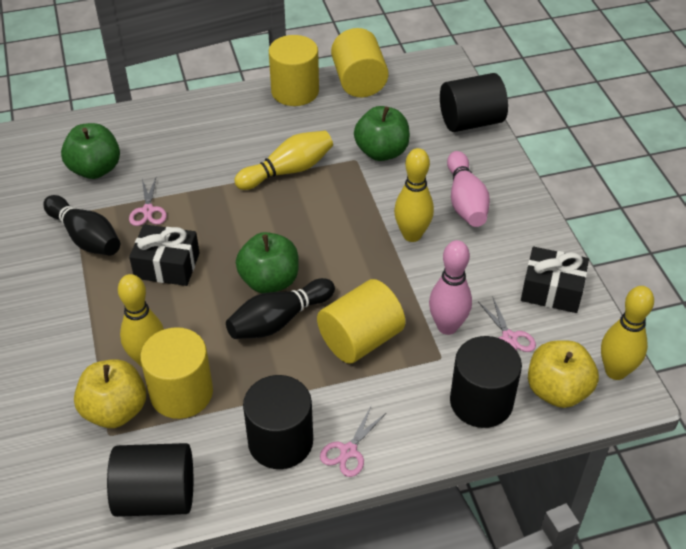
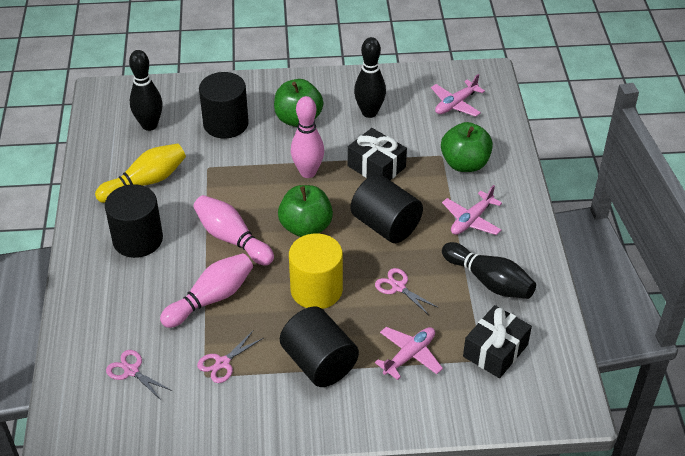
black bowling pin: [43,195,120,255] [226,278,335,339] = 2 -> [129,50,162,131] [354,37,386,118] [442,242,536,299] = 3
pink bowling pin: [429,240,472,335] [447,151,490,227] = 2 -> [160,253,253,328] [193,195,274,266] [291,96,324,178] = 3
pink plane: none = 0 -> [375,327,443,380] [431,74,485,117] [442,185,502,235] = 3
yellow apple: [74,359,146,428] [528,340,599,408] = 2 -> none = 0
yellow bowling pin: [118,274,164,367] [234,131,333,190] [394,148,434,242] [601,286,654,380] = 4 -> [95,143,186,203] = 1
yellow cylinder: [140,327,213,419] [269,35,319,106] [317,279,405,364] [331,28,389,97] = 4 -> [289,233,343,309] = 1

